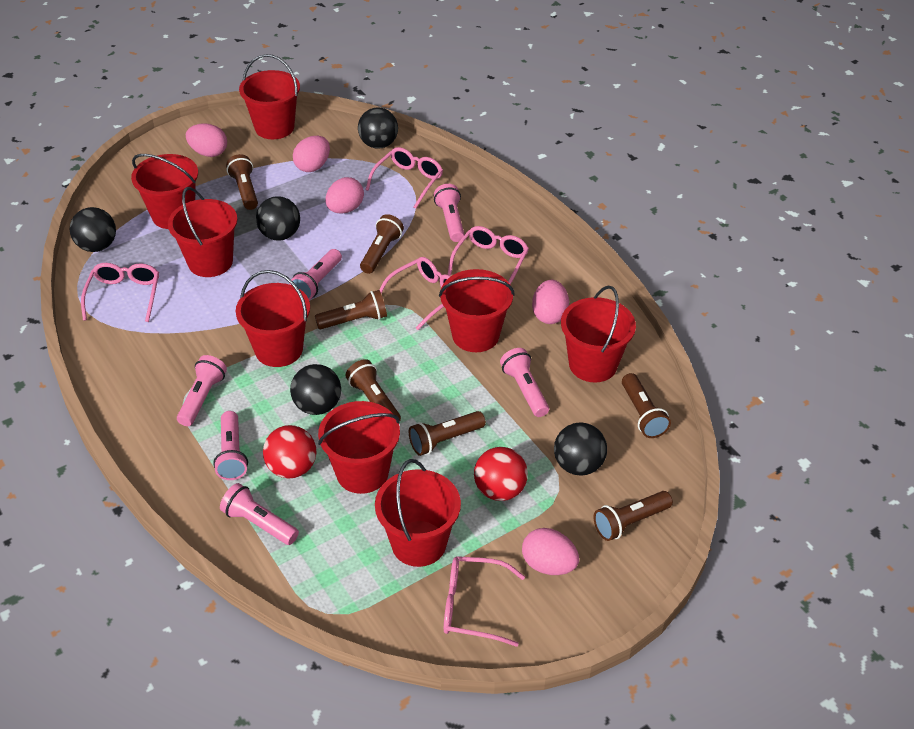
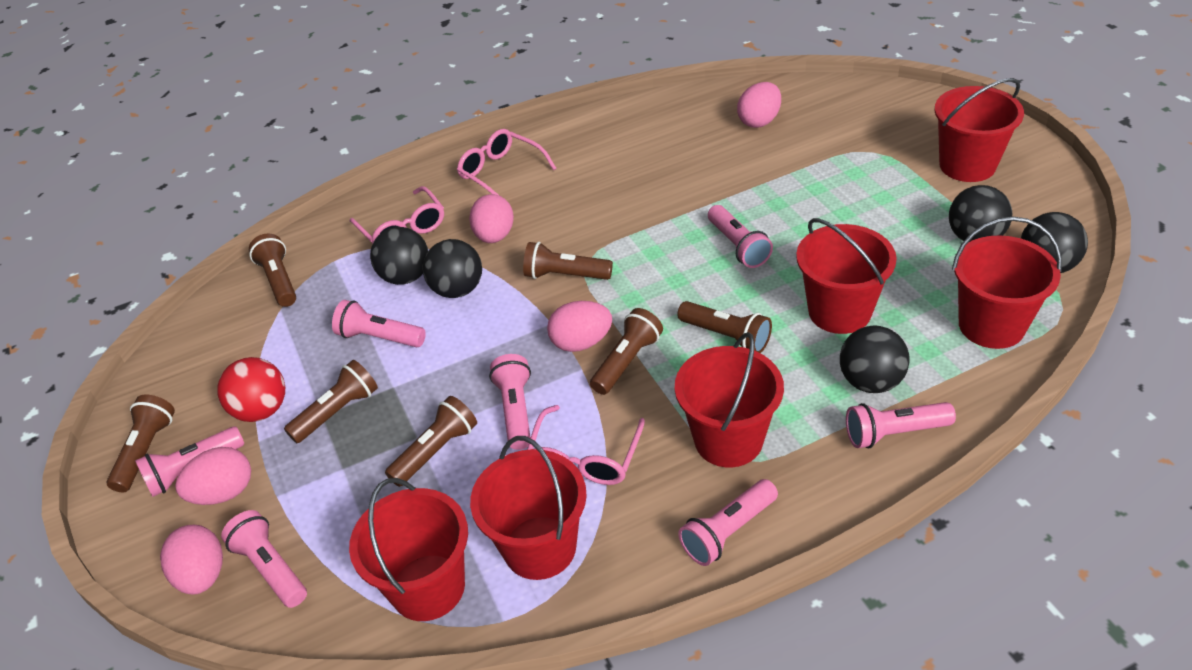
pink flashlight: [177,355,227,426] [213,411,248,480] [220,483,299,545] [289,249,342,300] [434,184,465,242] [500,348,549,417] = 6 -> [135,426,244,497] [221,510,307,608] [332,300,426,347] [489,354,531,450] [678,479,778,566] [708,205,773,268] [846,402,956,448] = 7
pink glasses: [81,263,159,322] [366,147,443,209] [379,257,451,330] [444,556,525,647] [447,226,529,285] = 5 -> [350,186,444,244] [457,129,557,195] [527,405,645,485] = 3
red ball: [263,425,317,479] [474,447,528,501] = 2 -> [217,357,285,422] = 1
red bucket: [131,154,198,229] [168,187,237,277] [236,270,310,367] [239,54,300,139] [318,401,400,494] [375,459,461,567] [439,269,515,352] [561,286,636,382] = 8 -> [349,478,468,621] [470,436,587,580] [675,332,784,468] [796,218,897,334] [935,78,1024,182] [952,217,1062,349] = 6

